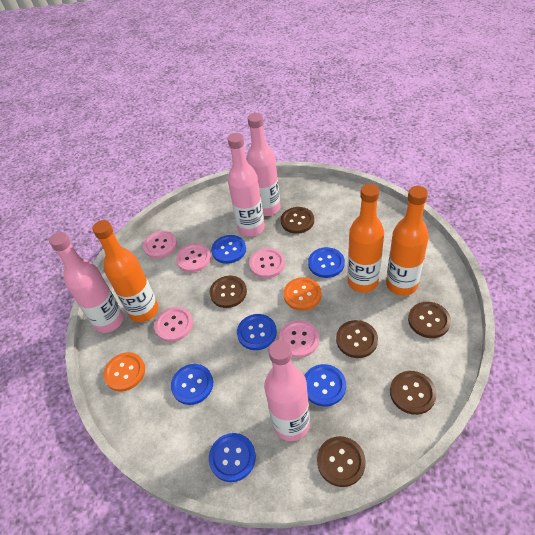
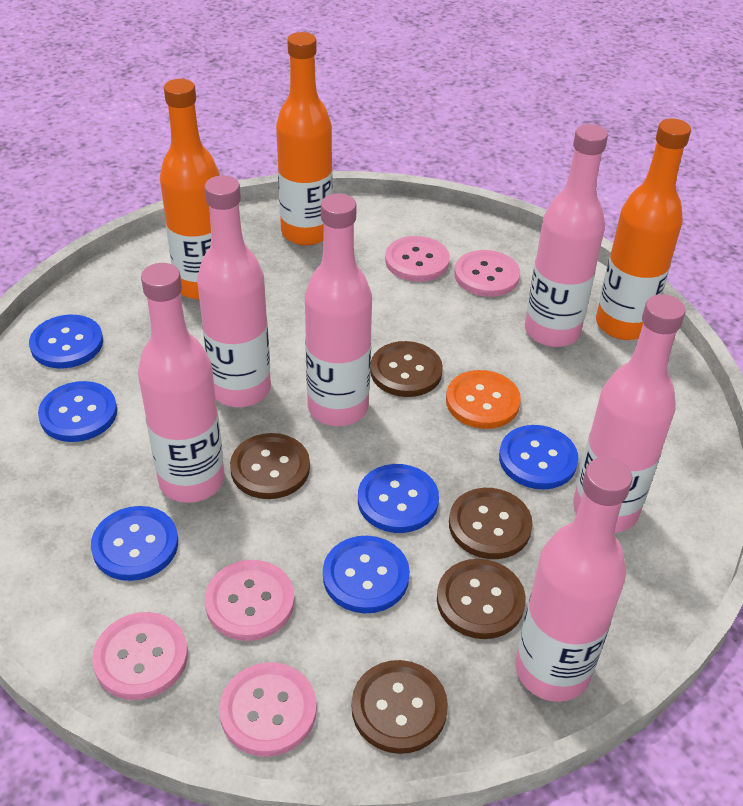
brown button: [209,276,247,308] [281,207,314,234] [317,436,366,487] [336,320,378,358] [390,371,437,415] [408,302,451,338] = 6 -> [230,433,310,499] [352,660,448,754] [370,341,443,397] [437,559,526,639] [449,488,533,559] = 5
orange button: [103,352,145,392] [283,277,321,311] = 2 -> [446,370,521,429] = 1
pink bottle: [49,232,124,333] [228,133,265,236] [246,113,280,216] [264,340,310,441] = 4 -> [138,263,225,503] [197,175,271,407] [305,194,372,426] [515,457,633,702] [525,124,608,347] [573,294,686,533] = 6

